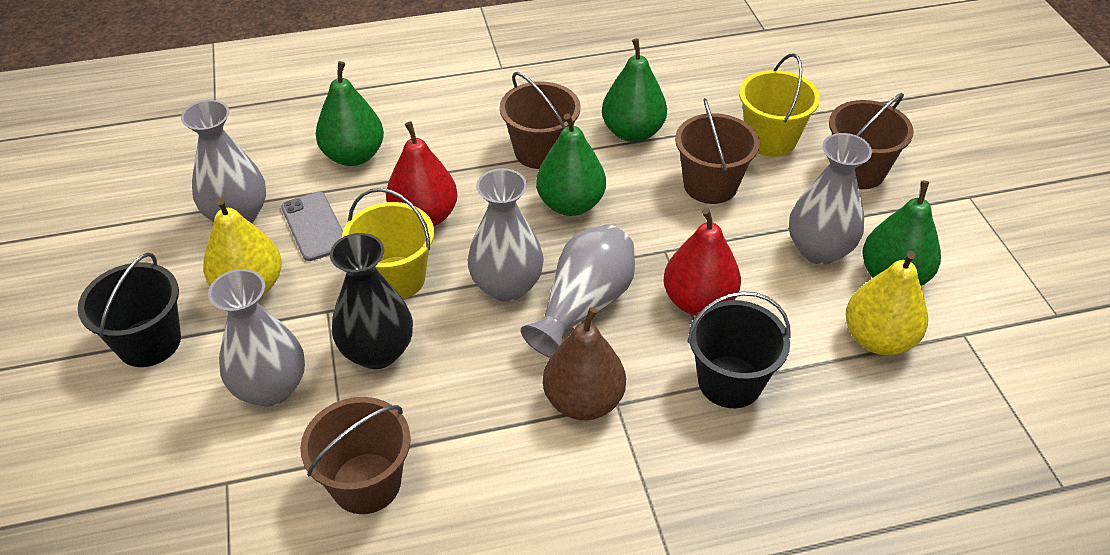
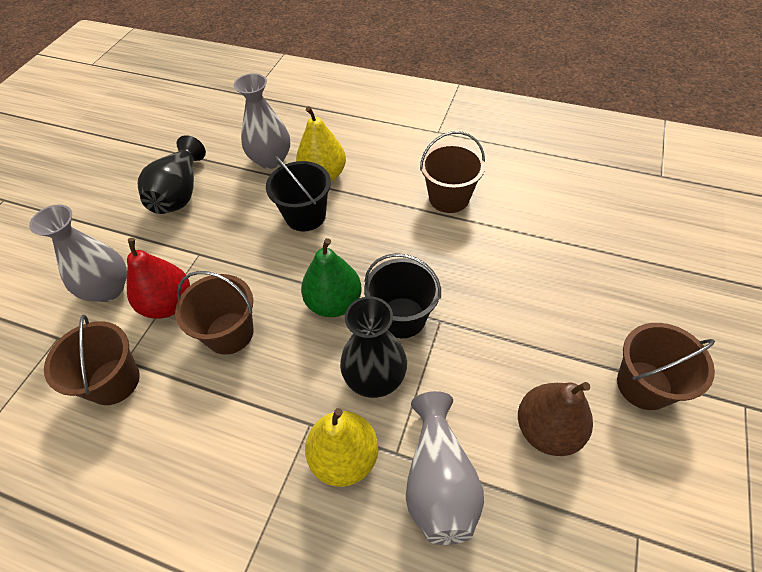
black vase: [330,233,413,369] = 1 -> [138,135,206,214] [340,296,407,398] = 2
green pear: [316,61,384,166] [536,113,606,216] [602,38,667,142] [862,181,941,286] = 4 -> [301,238,362,317] = 1
grey phone: [281,192,343,261] = 1 -> none = 0
grey vase: [181,100,266,223] [208,269,305,407] [468,168,544,302] [521,224,635,358] [789,133,872,265] = 5 -> [29,205,127,302] [234,73,290,169] [406,391,484,545] = 3
red pear: [386,121,458,227] [663,208,741,316] = 2 -> [126,238,190,319] = 1
yellow bucket: [342,188,434,300] [739,53,820,157] = 2 -> none = 0

